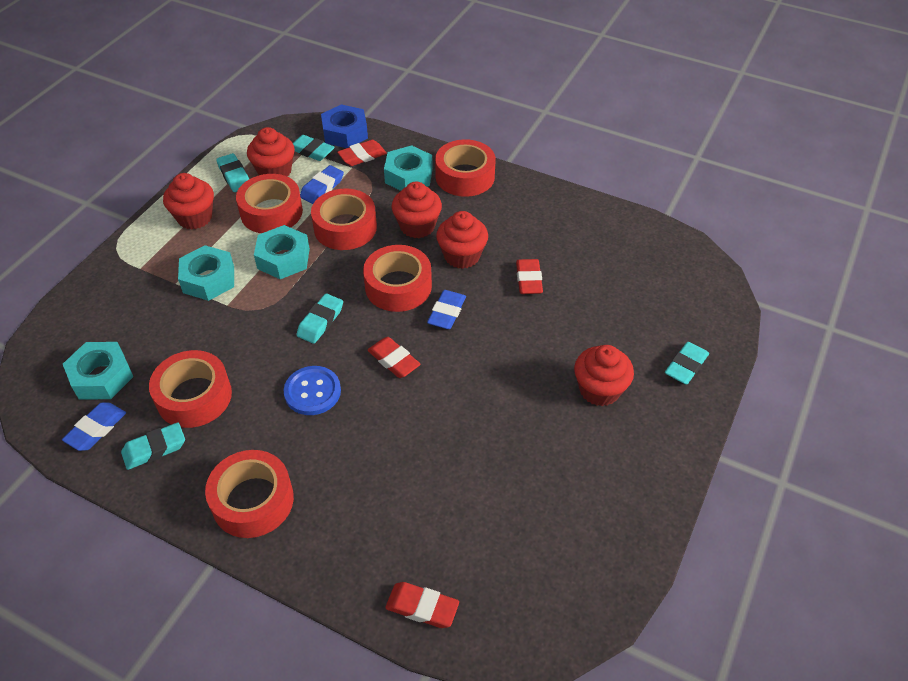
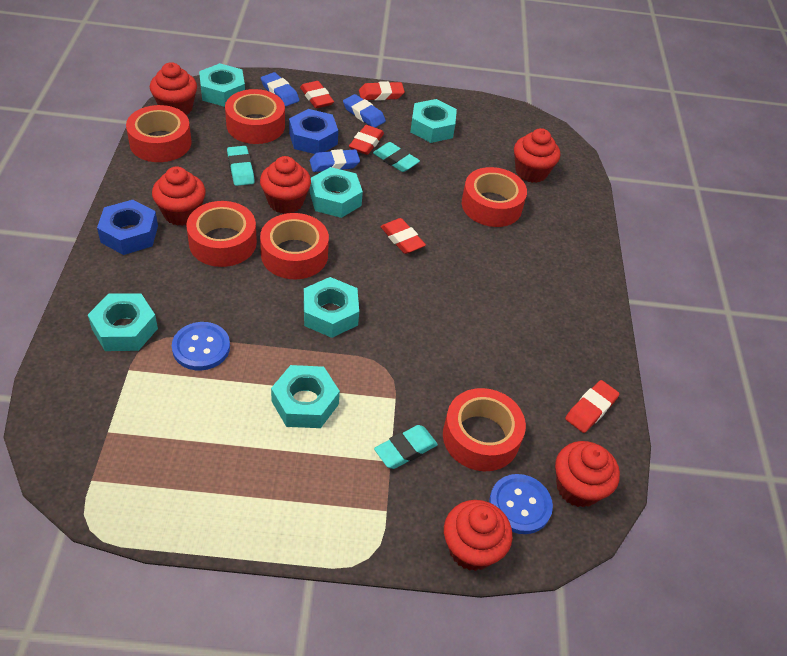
blue button: [284,366,341,415] = 1 -> [172,322,230,371] [489,474,553,534] = 2
blue nut: [321,104,368,148] = 1 -> [97,200,158,255] [289,109,338,154] = 2
red cupcake: [163,173,214,230] [247,127,295,176] [392,181,442,238] [436,211,488,269] [574,345,634,406] = 5 -> [150,62,197,115] [152,166,206,226] [260,156,311,214] [444,500,513,571] [514,128,560,183] [555,441,620,508] = 6
red eraser: [337,140,387,166] [367,337,421,378] [385,582,459,628] [516,259,543,294] = 4 -> [300,81,334,108] [349,125,384,155] [359,81,405,101] [380,218,426,254] [565,380,620,433] = 5
turquoise eraser: [121,422,185,470] [216,153,249,192] [293,135,335,161] [297,294,343,344] [665,342,709,384] = 5 -> [227,146,255,186] [373,142,420,172] [374,425,438,469] = 3
turquoise nut: [63,342,134,400] [178,245,234,301] [254,225,310,279] [384,145,433,191] = 4 -> [88,293,158,351] [199,63,245,107] [271,365,340,428] [304,277,359,338] [310,167,363,218] [410,99,457,143] = 6

